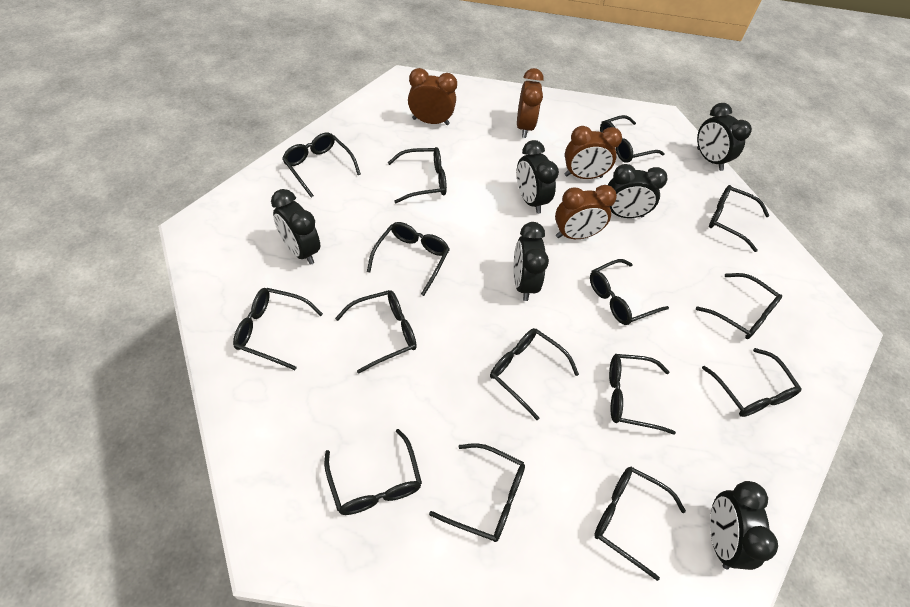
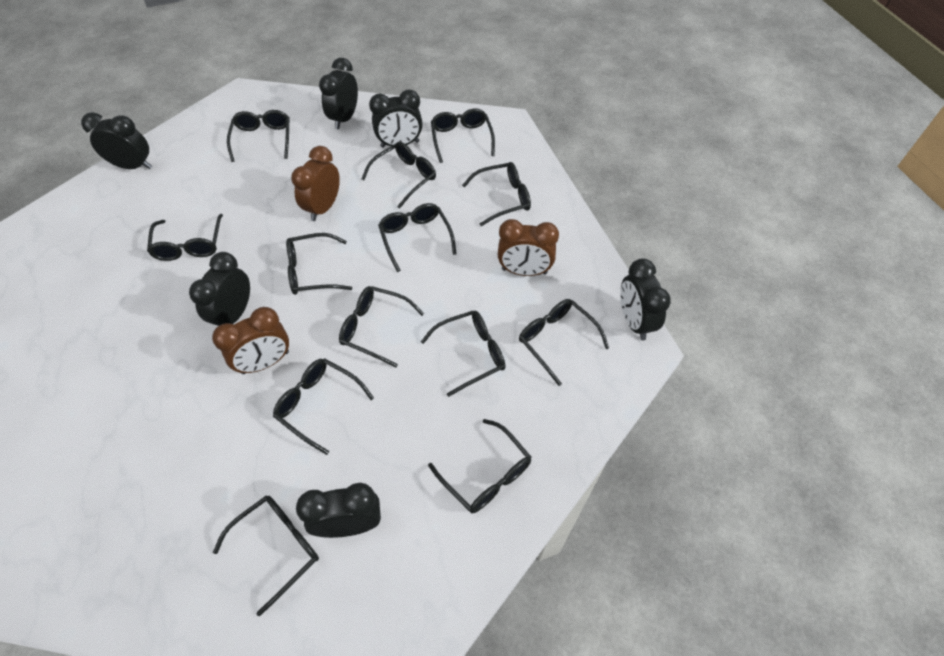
black glasses: [233,288,323,370] [282,133,361,198] [324,429,422,515] [335,290,417,374] [367,222,450,296] [388,147,447,203] [429,443,525,542] [490,328,579,420] [590,259,669,325] [594,467,686,581] [600,115,665,163] [609,354,676,435] [696,273,782,339] [702,348,802,417] [709,185,769,252] = 15 -> [147,214,223,261] [213,496,319,616] [227,110,290,162] [273,359,374,455] [286,233,352,295] [339,286,424,367] [362,142,436,209] [378,203,457,272] [421,310,505,397] [428,419,531,513] [431,108,495,163] [462,162,531,226] [519,299,609,386] = 13
brown clock: [408,68,457,125] [517,68,544,138] [555,185,617,239] [564,126,622,179] = 4 -> [212,307,289,374] [291,146,340,221] [498,219,559,276] = 3

